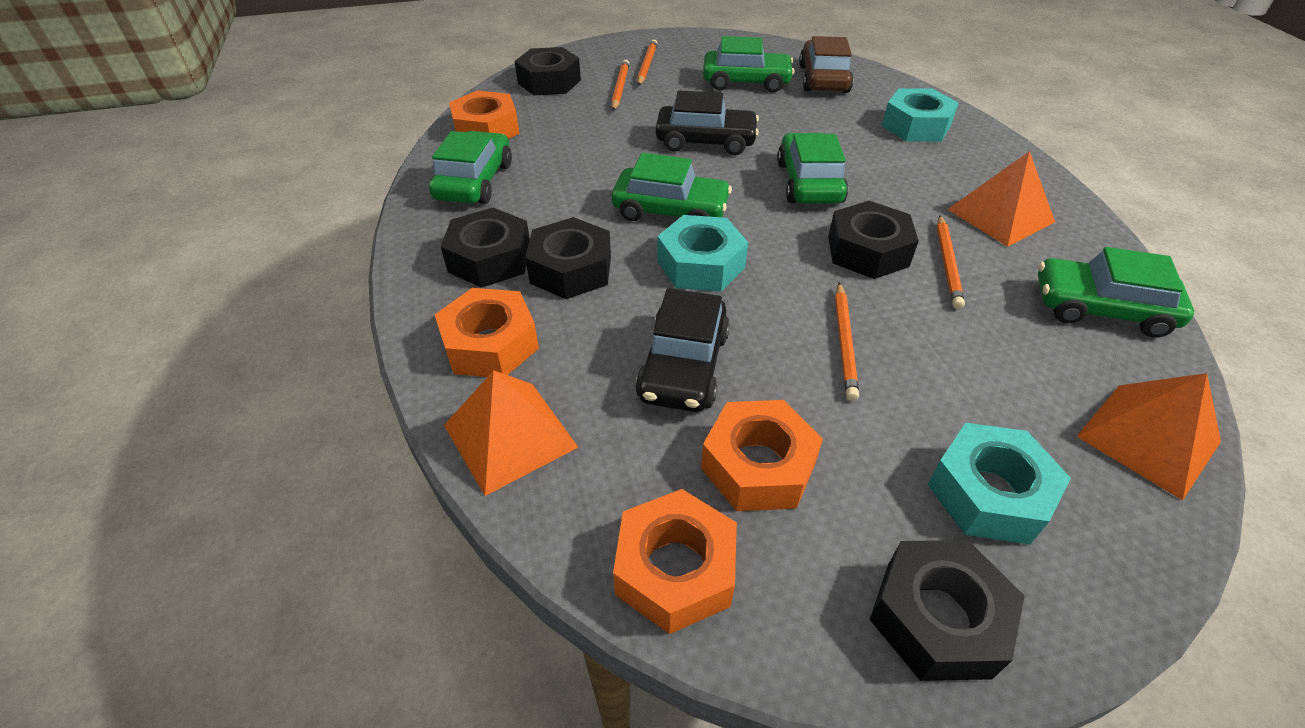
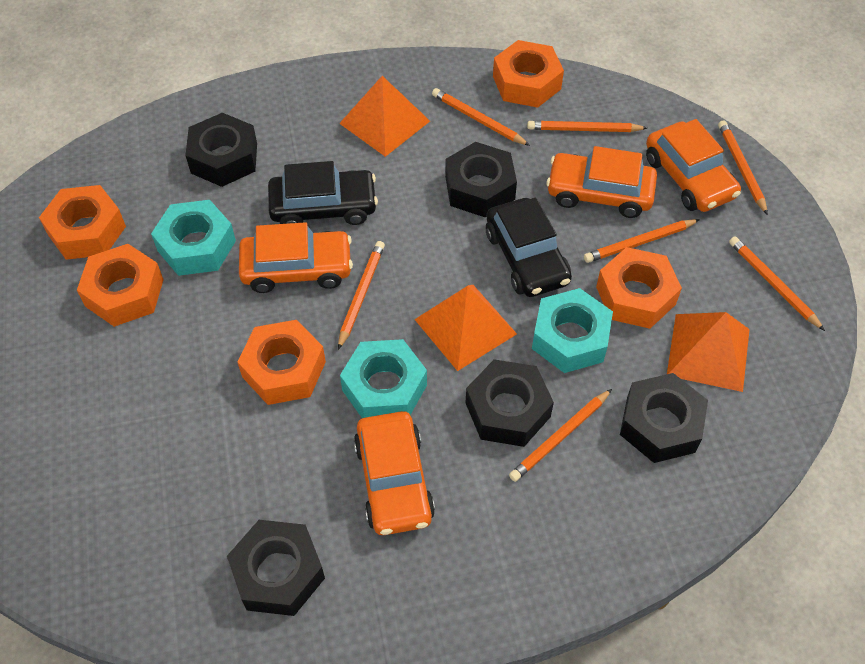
brown car: [799,36,854,93] = 1 -> none = 0
green car: [429,131,512,204] [612,153,732,221] [703,36,795,93] [777,133,848,204] [1038,247,1194,337] = 5 -> none = 0
orange car: none = 0 -> [239,222,353,293] [354,411,435,535] [546,146,657,218] [646,119,741,212] = 4
orange nut: [435,288,539,377] [449,90,520,139] [613,489,737,634] [701,400,823,511] = 4 -> [39,185,126,260] [77,244,164,327] [237,320,326,405] [493,40,564,108] [596,247,682,329] = 5
orange pencil: [611,60,629,111] [637,39,657,86] [835,282,859,401] [937,215,965,309] = 4 -> [338,241,385,350] [432,88,530,146] [509,389,612,482] [527,121,647,132] [584,219,700,263] [718,120,768,215] [729,236,825,331] = 7

